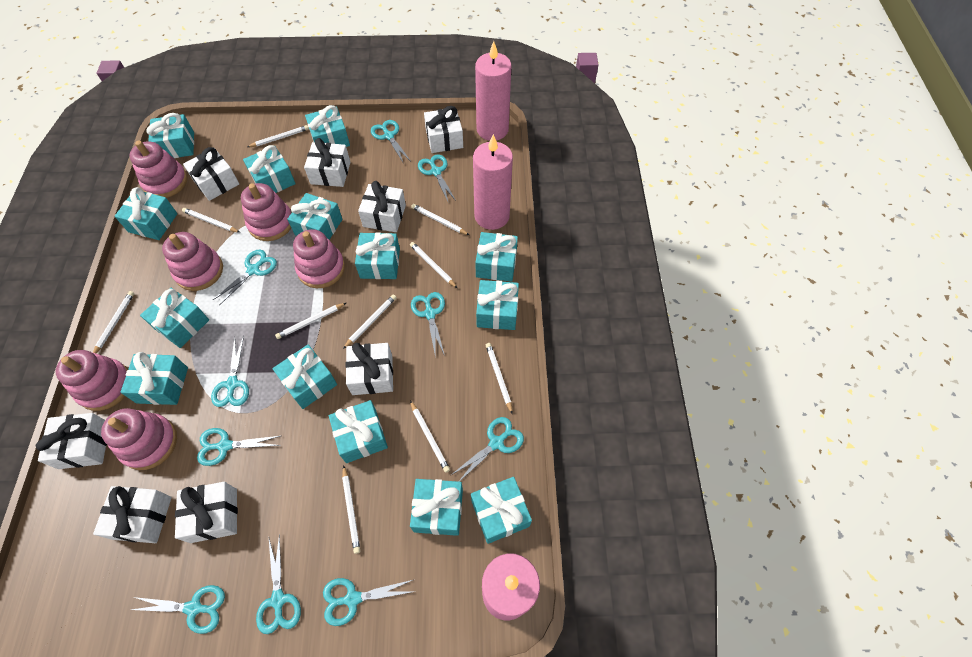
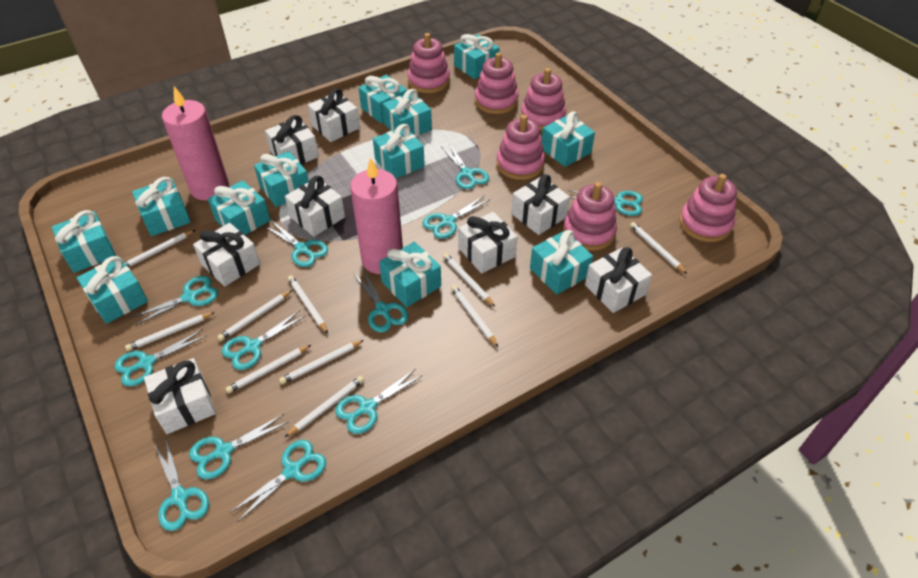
pink candle: [473,134,513,230] [475,41,511,141] [482,553,540,621] = 3 -> [162,86,229,201] [350,157,403,274] = 2
turquoise gift: [115,187,177,240] [121,352,188,405] [140,288,209,348] [147,113,194,158] [243,145,296,193] [273,345,337,409] [287,193,343,240] [305,105,350,147] [329,400,388,463] [355,232,400,279] [410,479,463,536] [471,477,532,544] [475,232,518,282] [476,280,519,330] = 14 -> [52,210,116,273] [76,256,148,324] [132,177,191,236] [208,180,270,235] [254,151,309,207] [359,75,407,124] [373,124,425,178] [379,242,441,307] [382,89,432,137] [454,34,500,79] [530,230,593,295] [542,111,595,167] = 12
turquoise scissors: [131,585,225,634] [197,428,280,466] [211,336,249,407] [213,250,277,305] [256,534,301,634] [323,578,416,626] [371,120,410,164] [411,292,445,358] [418,155,456,203] [451,417,524,482] = 10 -> [115,329,206,387] [131,276,218,326] [155,439,209,531] [189,414,289,479] [222,310,305,370] [231,440,326,522] [264,220,328,267] [335,369,423,434] [354,270,408,333] [422,196,490,239] [442,144,489,189] [569,190,643,216] = 12

